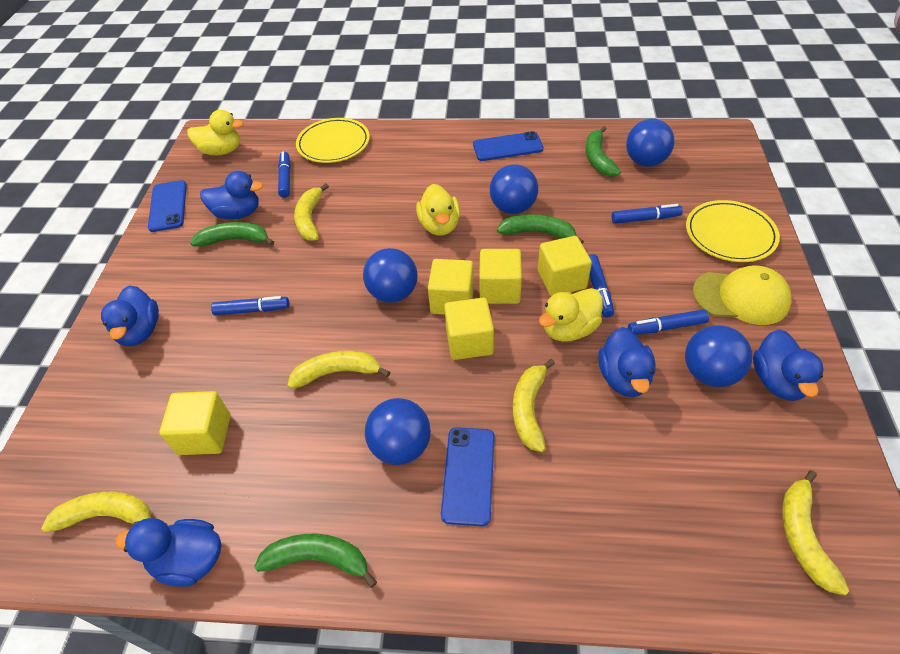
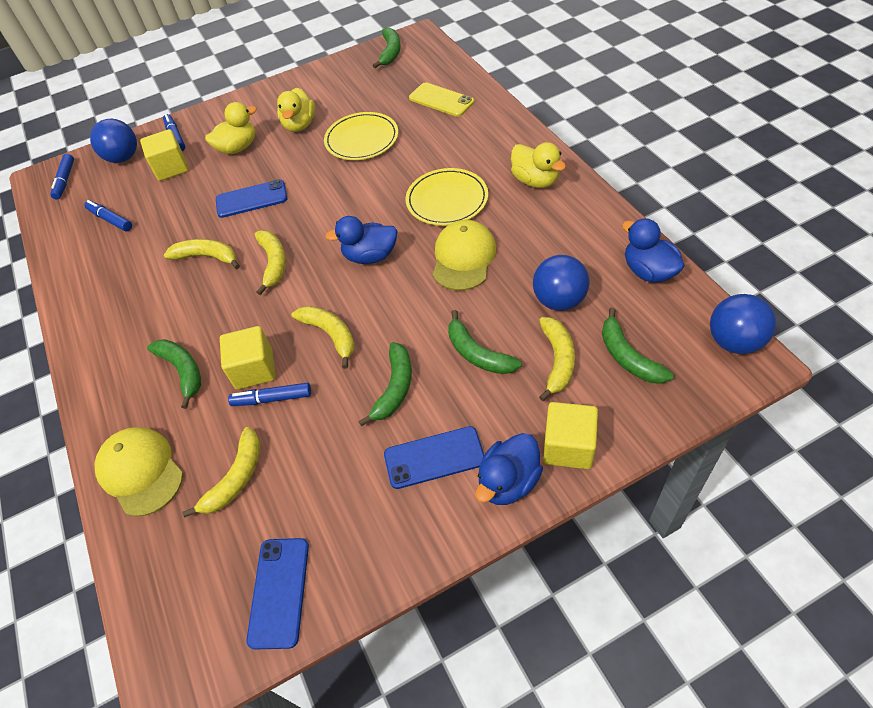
blue ball: [363,248,418,303] [365,398,431,465] [490,165,538,214] [626,119,674,167] [685,325,752,387] = 5 -> [90,119,137,163] [533,255,589,311] [710,294,776,354] = 3
blue duck: [101,285,159,346] [115,518,221,587] [200,171,263,220] [598,327,656,397] [753,329,823,401] = 5 -> [325,216,397,264] [475,433,543,505] [622,218,685,283] = 3
blue marker: [211,296,289,315] [278,152,291,198] [589,254,614,317] [612,204,683,224] [628,309,709,335] = 5 -> [50,154,74,199] [84,200,132,231] [163,114,185,151] [228,383,311,406] = 4
green banana: [190,222,274,247] [254,534,377,588] [497,214,584,244] [586,126,621,177] = 4 -> [147,339,201,409] [358,342,412,426] [373,27,401,68] [448,310,522,374] [602,308,674,384] = 5
yellow cap: [693,265,792,325] = 1 -> [95,427,183,517] [433,220,496,291] = 2
yellow cube: [159,391,231,455] [428,259,474,315] [444,298,494,360] [479,249,522,304] [538,236,592,296] = 5 -> [140,129,189,181] [220,326,276,390] [543,402,598,469] = 3
yellow phone: none = 0 -> [409,82,474,117] = 1

